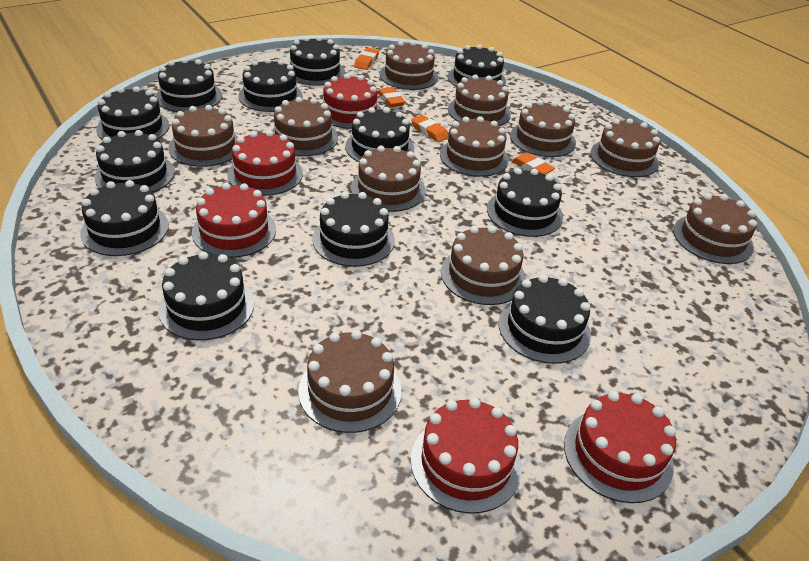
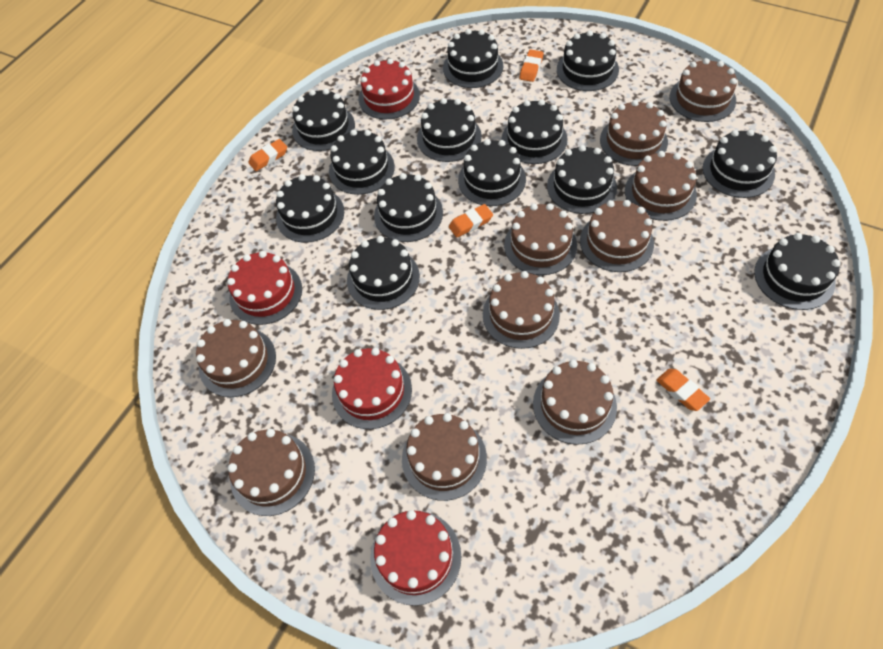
black cake: [80,180,169,256] [94,130,174,193] [96,86,169,140] [156,58,222,112] [158,251,254,340] [238,58,303,112] [288,36,345,86] [312,192,395,267] [345,107,414,162] [448,44,506,87] [487,168,563,237] [499,275,591,364] = 12 -> [276,174,344,242] [292,89,355,151] [329,129,395,195] [347,236,420,310] [374,173,443,242] [417,98,482,162] [443,29,503,88] [458,139,526,206] [501,99,568,164] [547,145,617,214] [557,30,619,91] [703,129,777,198] [754,233,841,310] = 13
brown cake: [169,105,238,167] [271,97,338,156] [298,330,402,433] [351,145,426,212] [379,41,438,90] [440,116,509,177] [441,226,526,305] [448,74,511,126] [510,100,576,157] [590,118,660,177] [673,193,757,264] = 11 -> [196,319,276,397] [228,429,315,516] [402,413,487,501] [483,271,560,349] [504,203,577,275] [533,360,617,445] [580,200,654,272] [600,100,668,166] [625,151,697,221] [670,58,737,122] = 10
red cake: [192,183,276,258] [227,130,303,196] [322,74,382,129] [411,398,522,514] [564,391,676,503] = 5 -> [227,251,302,325] [332,348,412,429] [358,58,420,119] [370,510,461,606] = 4

